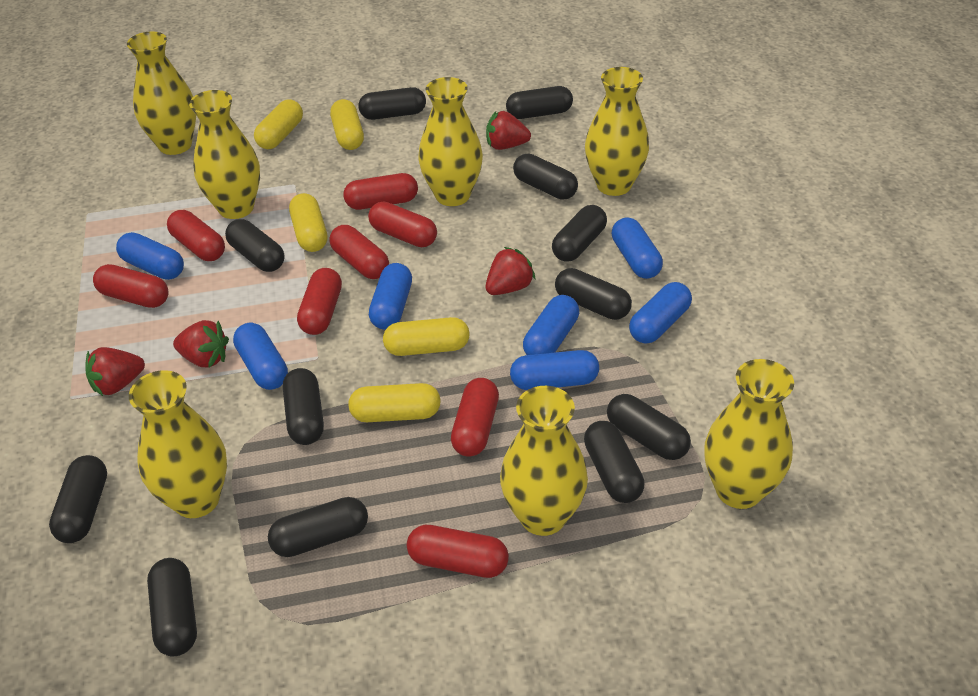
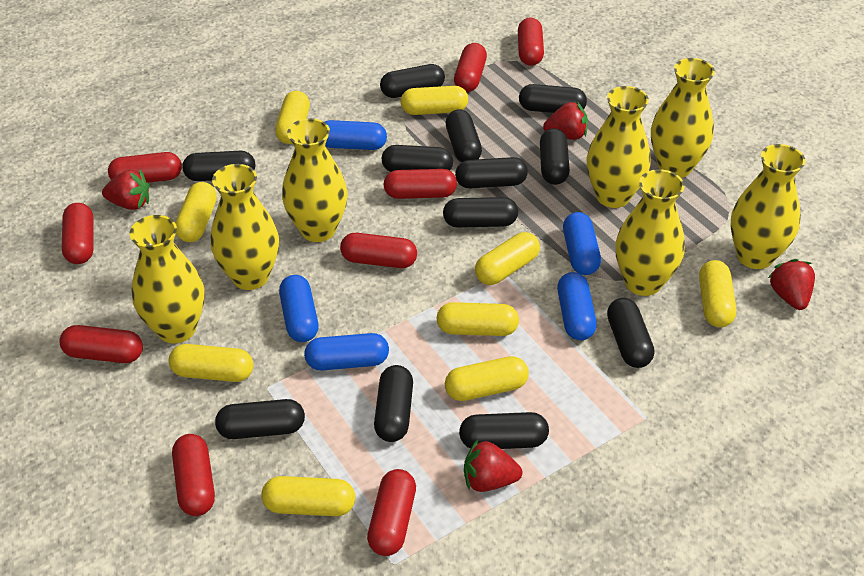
blue capsule: [116,232,184,280] [233,323,288,390] [369,263,412,330] [510,350,599,390] [523,295,579,355] [612,217,663,279] [629,282,692,344] = 7 -> [279,275,319,342] [304,333,389,371] [325,120,387,150] [557,272,597,340] [563,212,601,275] = 5
red capsule: [93,264,169,308] [167,210,225,261] [297,268,342,335] [329,225,389,279] [343,173,418,210] [368,201,437,248] [407,525,509,578] [451,378,499,457] = 8 -> [59,325,143,363] [62,203,93,264] [108,152,182,183] [172,434,215,516] [340,233,417,268] [367,469,416,556] [384,169,457,199] [454,43,487,92] [518,17,544,66] = 9
yellow capsule: [254,99,303,149] [289,193,327,252] [330,99,364,150] [348,383,441,422] [383,317,470,356] = 5 -> [169,344,253,382] [175,182,217,242] [261,476,355,516] [275,91,310,144] [401,86,468,115] [437,302,519,336] [445,356,529,401] [475,232,540,285] [699,260,736,327] = 9

